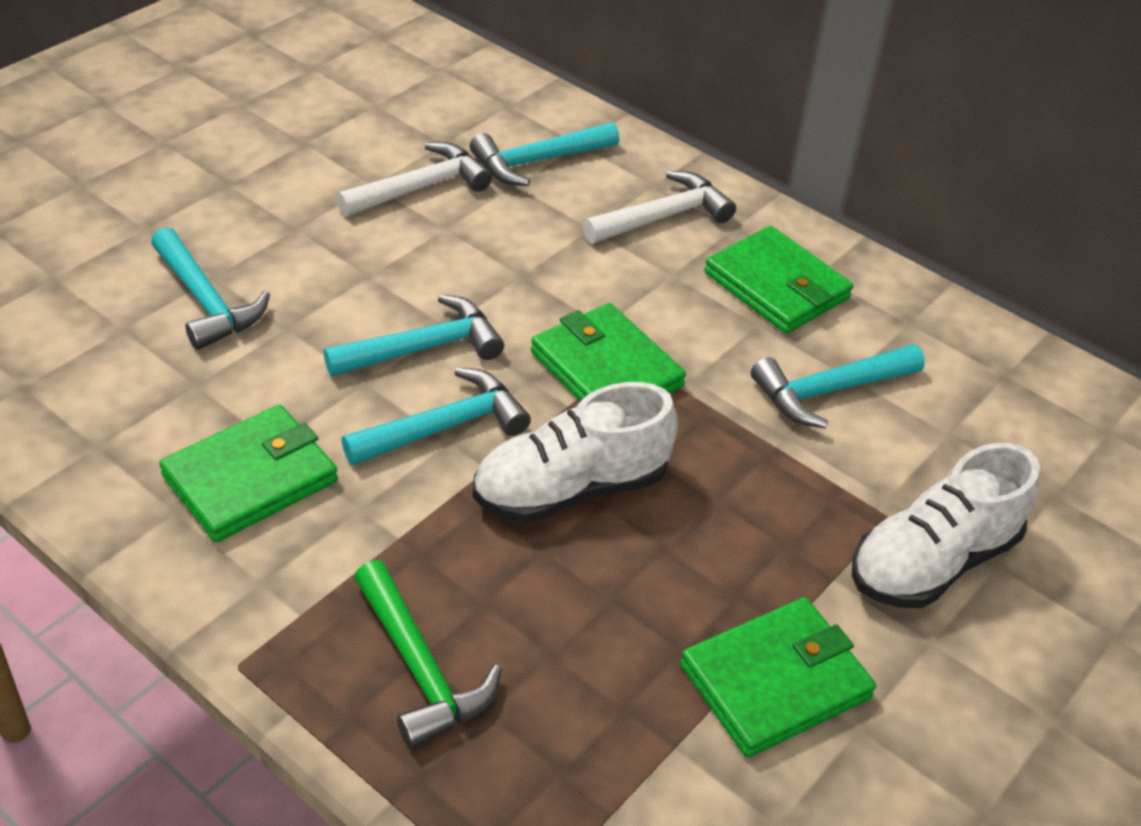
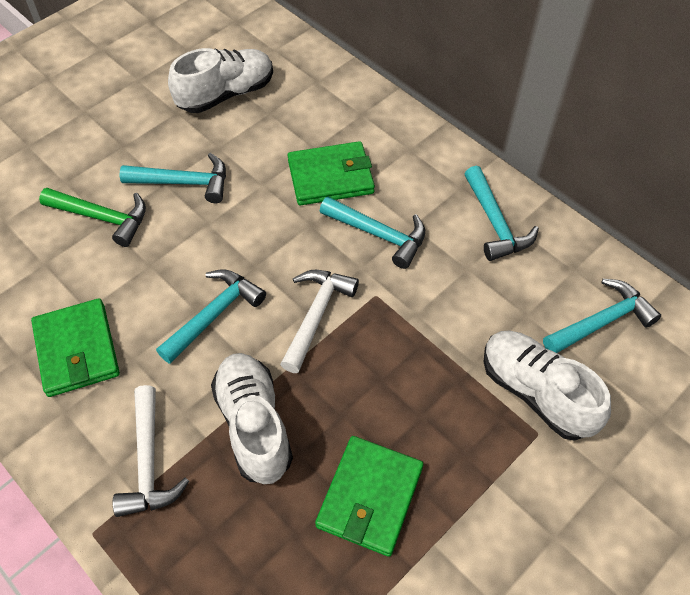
green wallet: [159,405,338,542] [531,303,686,401] [680,597,876,758] [704,226,853,334] = 4 -> [31,298,120,397] [287,141,375,205] [315,436,423,557] = 3
white shoe: [473,382,678,523] [852,443,1040,608] = 2 -> [168,48,273,113] [211,353,293,484] [483,330,611,441] = 3

